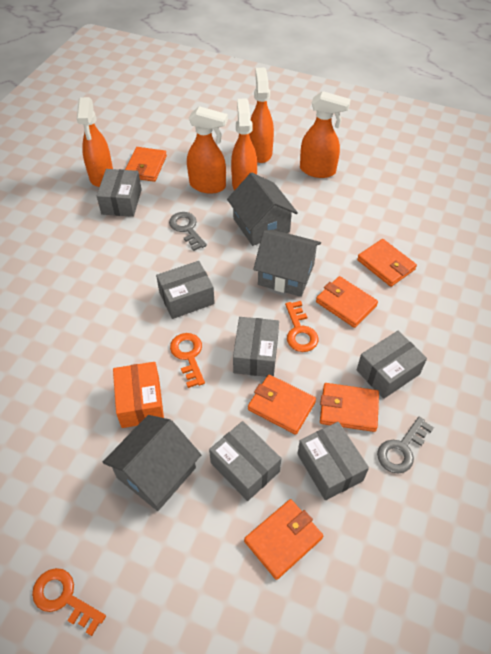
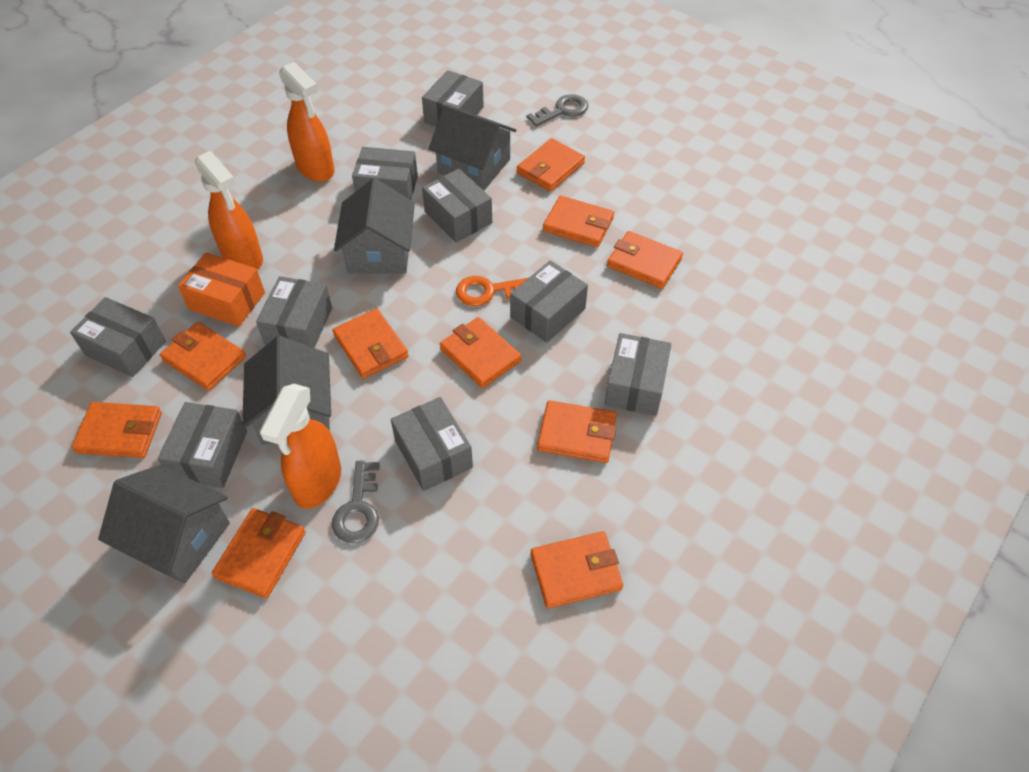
grey box: [97,169,142,217] [156,261,215,319] [209,421,281,501] [233,317,279,377] [297,422,369,500] [357,331,427,399] = 6 -> [70,297,166,377] [158,402,247,488] [256,276,332,348] [352,147,418,200] [391,397,473,491] [422,70,484,127] [422,169,492,243] [510,260,588,343] [605,333,671,416] = 9
grey house: [103,415,201,511] [227,173,298,246] [253,230,321,297] = 3 -> [98,465,230,584] [242,336,331,445] [334,178,415,274] [428,104,517,190] = 4
orange key: [32,568,106,636] [170,333,205,388] [285,301,318,352] = 3 -> [456,276,528,306] = 1
orange spray bottle: [76,97,113,187] [187,106,228,194] [231,98,257,190] [249,68,274,163] [300,91,351,178] = 5 -> [195,151,263,270] [260,384,341,509] [279,62,334,182] = 3
orange wallet: [125,147,167,182] [244,499,323,580] [248,375,316,435] [316,276,378,328] [320,383,379,432] [357,239,417,287] = 6 -> [72,402,162,458] [160,322,246,391] [212,508,306,599] [332,308,409,379] [440,317,521,388] [517,138,585,192] [531,531,623,609] [537,400,617,463] [543,196,614,248] [607,231,683,289] = 10

